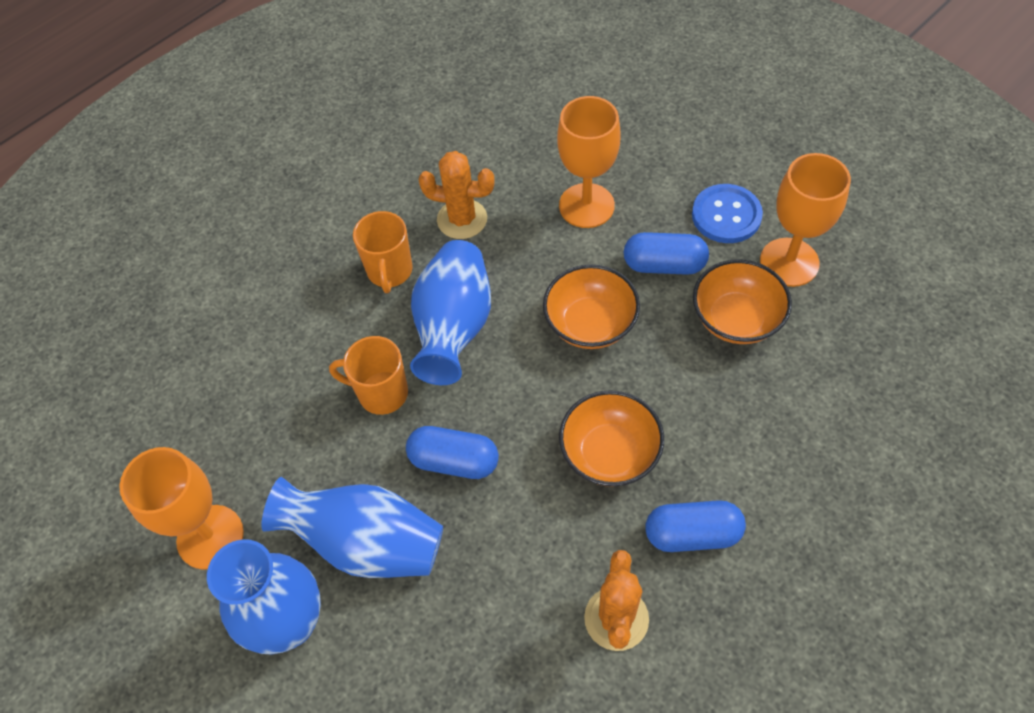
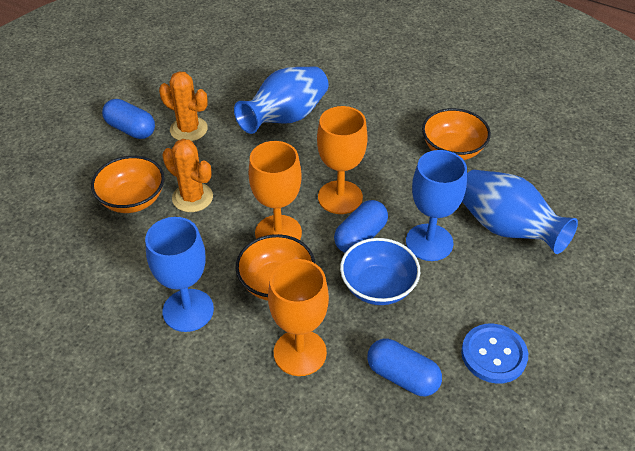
blue bowl: none = 0 -> [340,238,420,305] = 1
blue goblet: none = 0 -> [145,217,214,332] [406,150,467,261] = 2
blue vase: [207,539,321,655] [261,477,443,578] [410,240,491,385] = 3 -> [234,67,328,134] [462,170,578,254] = 2
orange mug: [329,336,408,415] [353,211,413,293] = 2 -> none = 0

